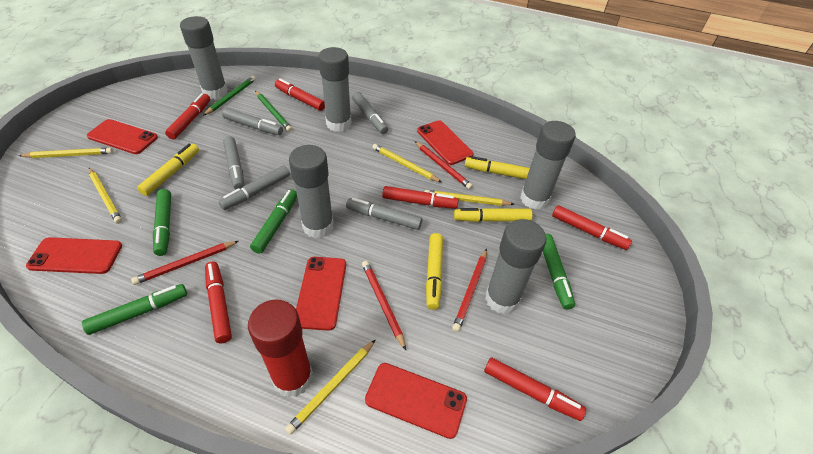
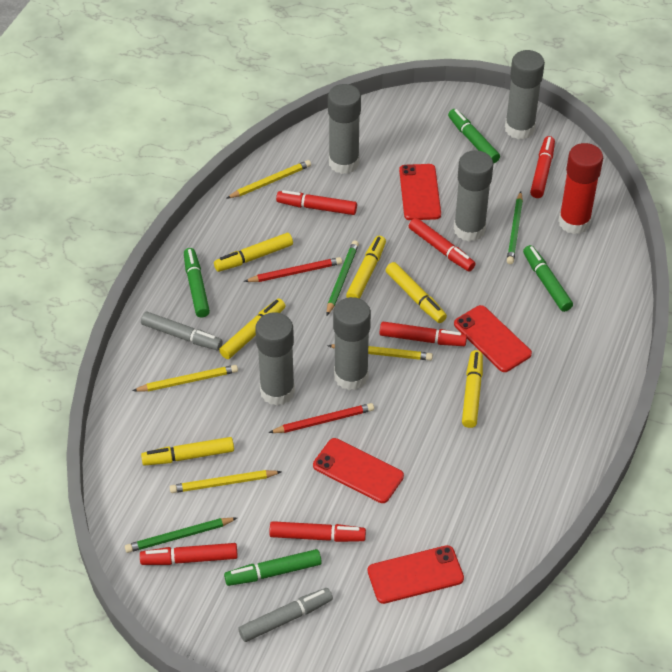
green pencil: [203,76,256,116] [255,91,292,132] = 2 -> [125,517,237,553] [326,240,359,315] [507,191,523,264] = 3
grey marker: [219,165,290,210] [222,108,283,135] [223,136,244,189] [346,198,422,230] [352,92,388,134] = 5 -> [141,312,223,351] [238,588,333,642] = 2
red pencil: [131,241,238,285] [362,261,406,350] [415,141,473,190] [452,248,487,332] = 4 -> [244,257,342,282] [269,403,374,433] = 2
red phone: [26,237,122,274] [87,119,158,154] [296,257,346,331] [365,363,467,439] [417,120,474,165] = 5 -> [313,438,404,503] [368,545,464,604] [399,164,441,220] [454,305,532,372] = 4
yellow marker: [137,144,199,196] [426,233,443,310] [454,208,532,222] [465,156,530,179] = 4 -> [141,437,234,466] [214,233,293,272] [219,299,286,359] [346,236,386,299] [386,262,447,323] [462,350,483,428] = 6
yellow pencil: [19,148,113,158] [89,168,122,224] [285,340,375,435] [372,144,441,182] [425,190,514,206] = 5 -> [132,365,238,391] [170,470,282,493] [226,160,311,199] [327,344,433,361] = 4

